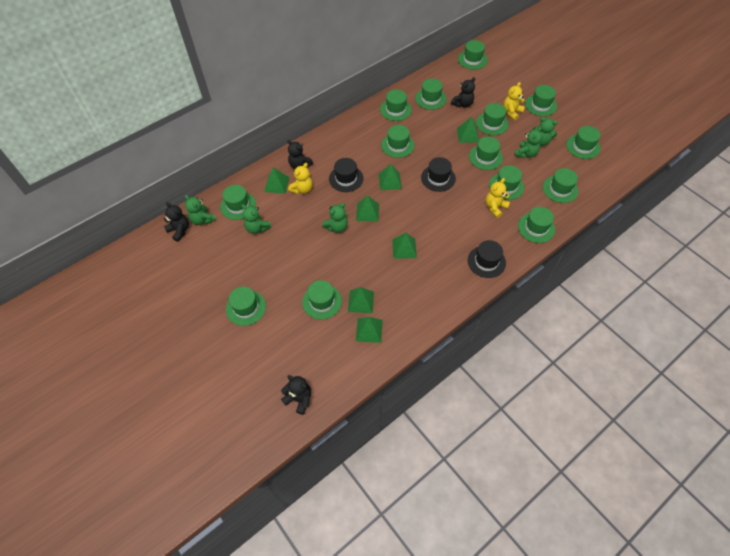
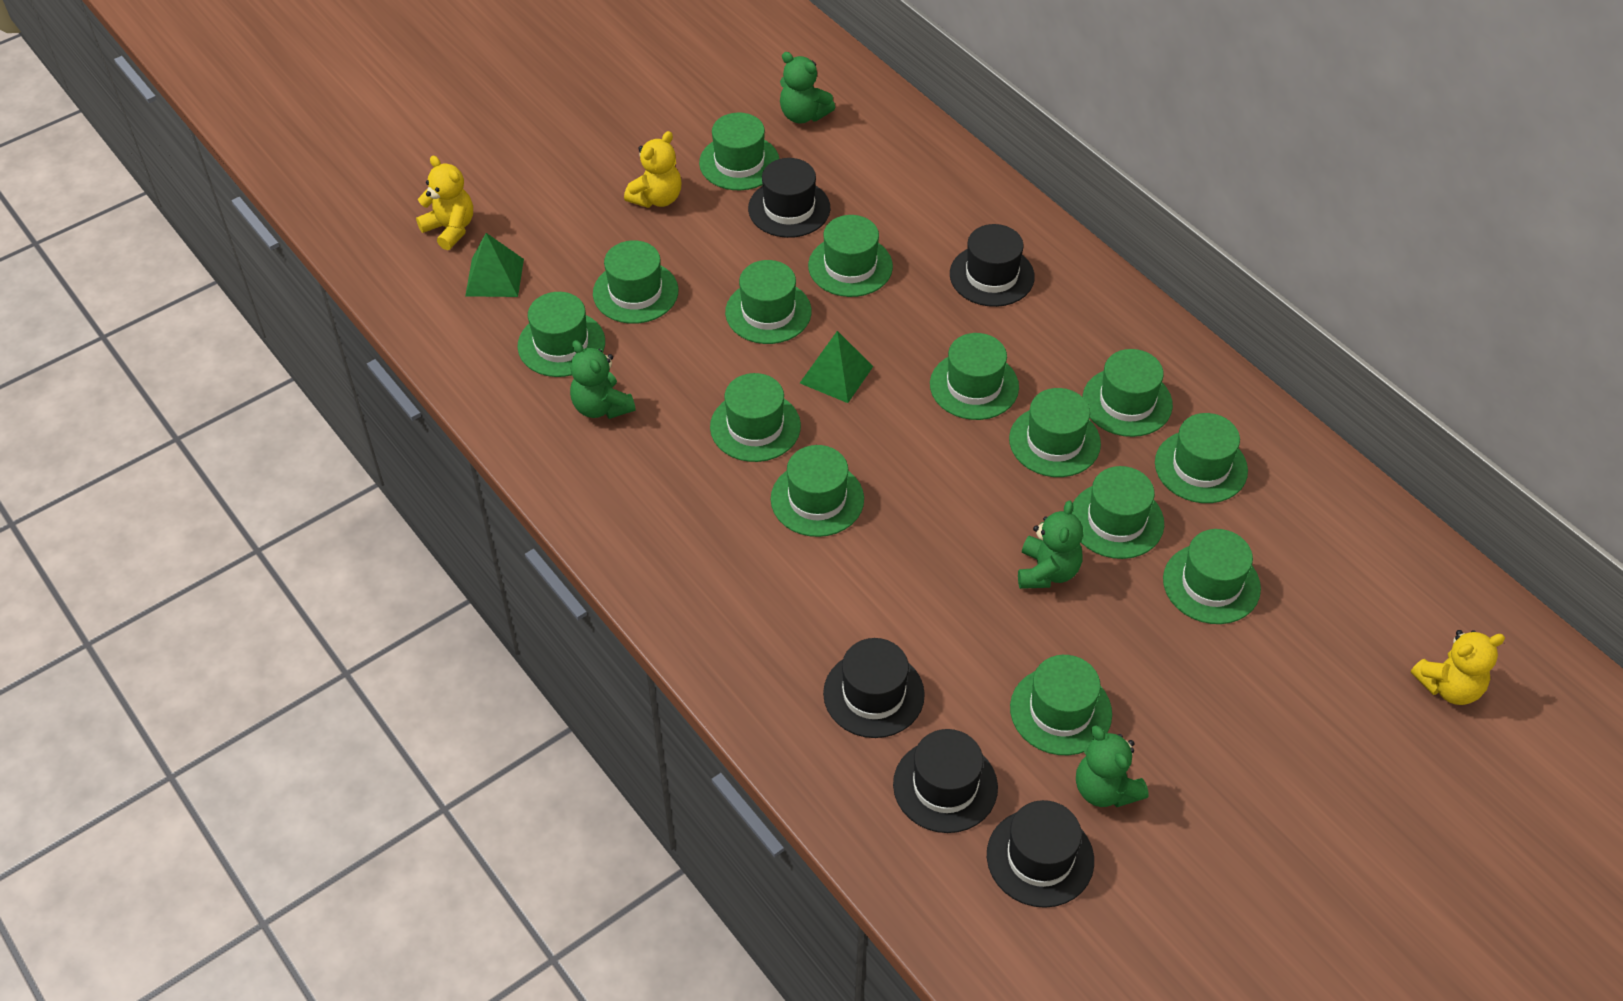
black hat: [329,158,363,192] [421,157,456,192] [468,240,506,278] = 3 -> [748,158,831,238] [823,638,925,738] [893,729,998,833] [950,224,1035,307] [987,800,1094,908] = 5
black teddy bear: [164,202,189,242] [281,375,311,415] [287,140,313,169] [451,77,475,108] = 4 -> none = 0
green pyramid: [264,167,290,194] [348,287,374,313] [356,195,379,222] [356,317,383,343] [379,164,402,190] [392,233,417,259] [457,117,479,143] = 7 -> [465,233,524,297] [800,331,873,403] = 2
green teddy bear: [185,195,216,225] [241,204,272,234] [322,203,348,233] [514,126,542,158] [533,117,558,146] = 5 -> [570,340,636,419] [780,52,835,124] [1018,501,1083,589] [1076,726,1149,807] = 4

